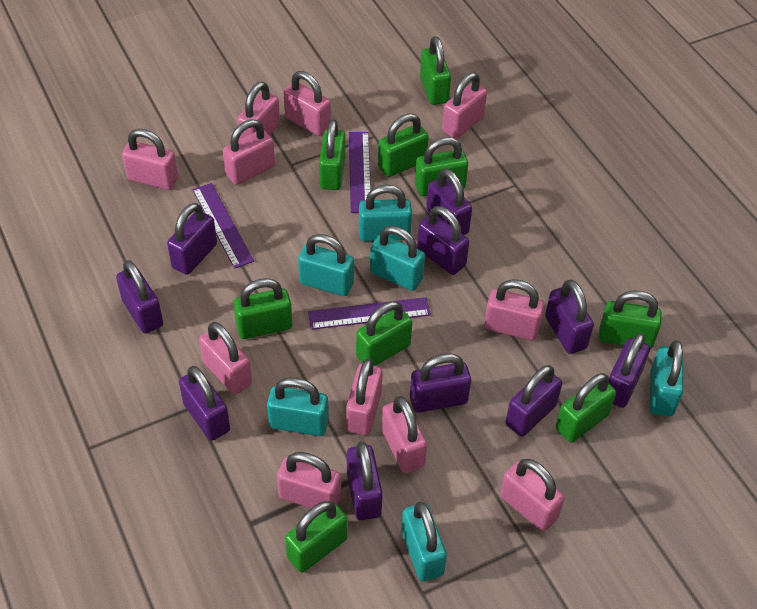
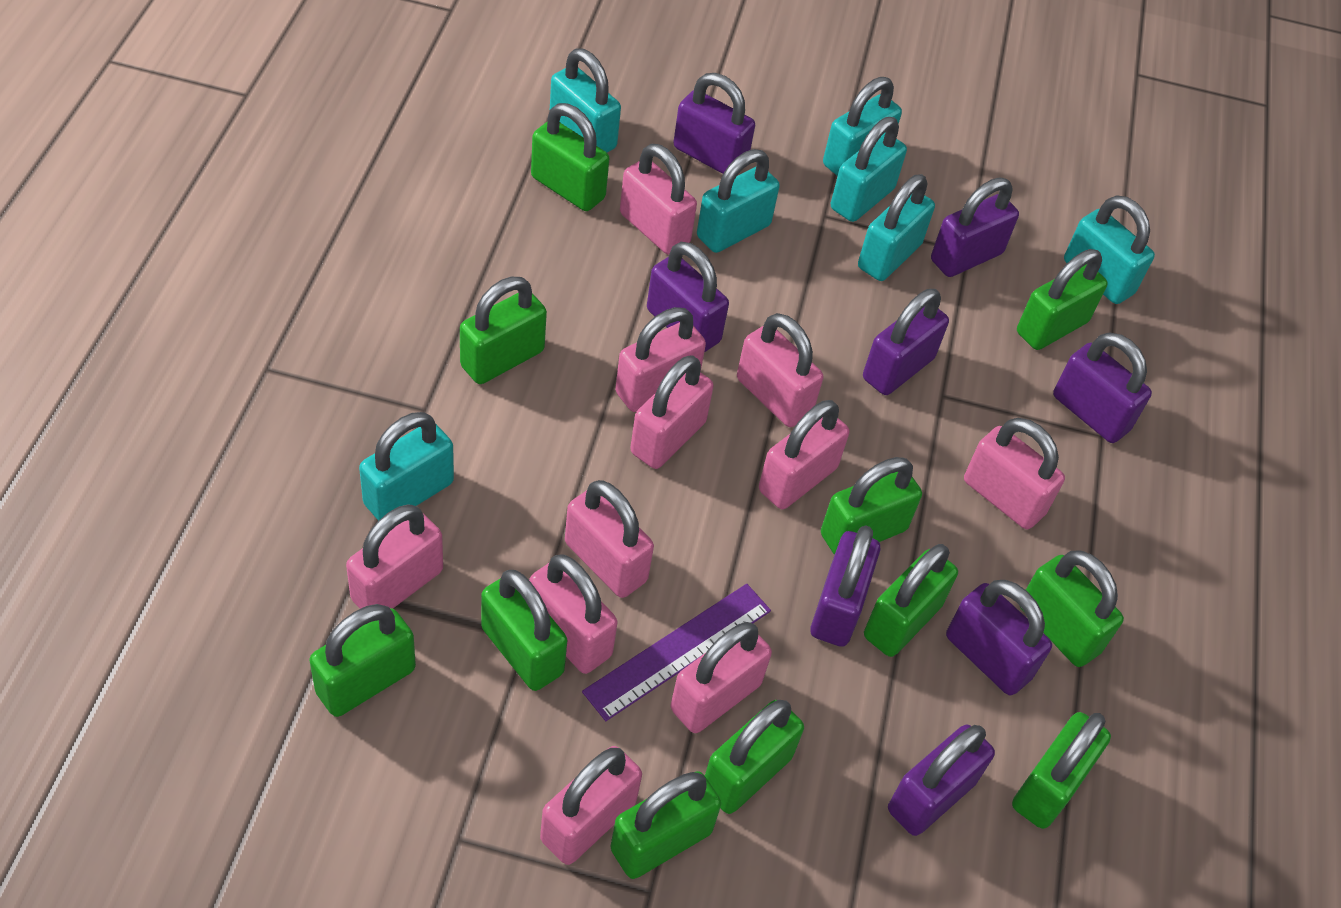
green padlock: [233,278,292,339] [285,501,348,573] [319,119,345,190] [356,301,412,366] [378,113,429,177] [415,137,468,196] [420,36,451,105] [556,373,616,442] [599,290,662,349] = 9 -> [309,604,416,717] [460,277,547,384] [481,570,567,691] [531,103,609,211] [610,771,721,879] [705,700,804,814] [821,457,922,555] [864,544,958,657] [1012,712,1111,829] [1017,249,1108,350] [1020,550,1124,667] = 11
purple padlock: [116,260,163,334] [167,203,217,275] [179,366,230,441] [347,441,383,520] [410,353,471,413] [417,206,469,275] [426,169,472,235] [506,365,562,437] [545,279,594,354] [609,333,650,408] = 10 -> [647,242,729,353] [673,73,755,174] [810,525,880,647] [863,289,949,395] [888,725,995,836] [931,178,1019,277] [946,580,1052,695] [1053,332,1152,443] = 8
purple ruler: [192,183,254,269] [308,297,431,330] [349,132,371,213] = 3 -> [582,584,771,721] = 1
turquoise padlock: [267,377,329,436] [298,234,354,296] [359,185,412,241] [370,226,425,291] [401,501,447,582] [650,340,683,416] = 6 -> [359,412,454,521] [550,48,621,153] [697,149,780,253] [823,77,902,176] [831,117,907,222] [858,174,935,281] [1064,195,1155,304] = 7

